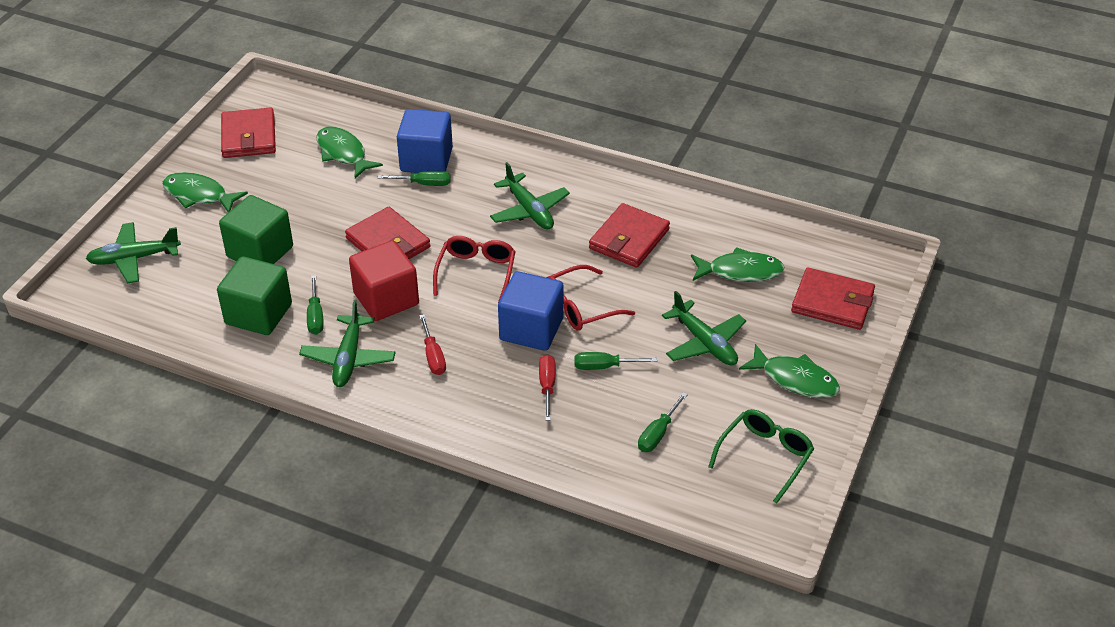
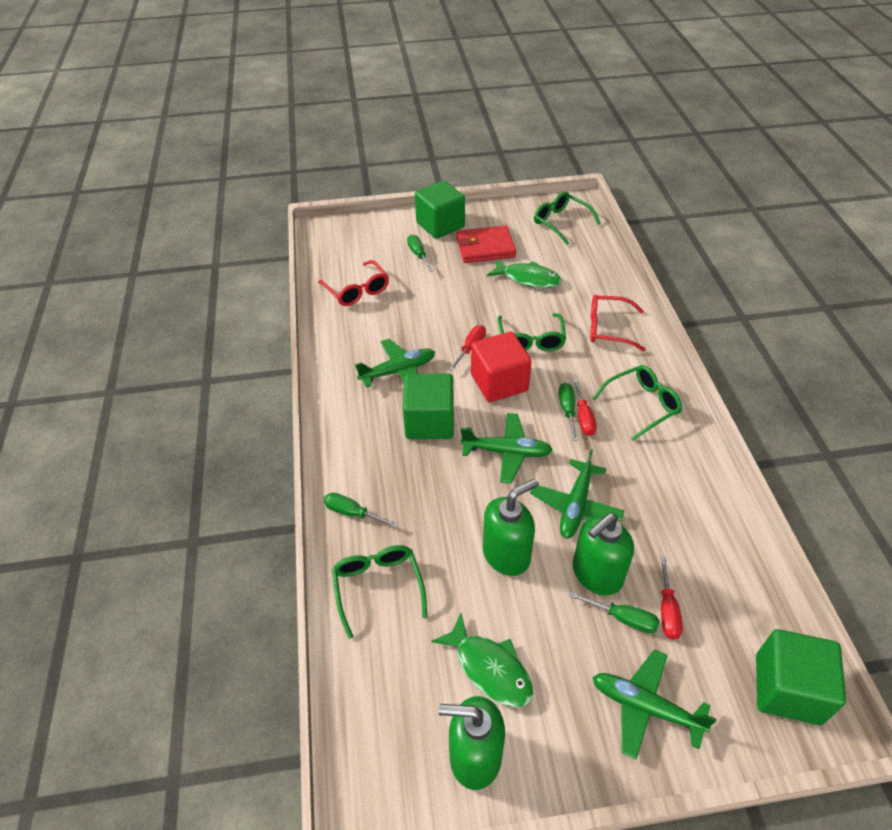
blue cube: [397,109,453,173] [498,271,564,351] = 2 -> none = 0
green cube: [217,256,292,335] [219,195,293,264] = 2 -> [403,373,454,439] [415,181,465,239] [756,629,846,725] = 3
green fish: [162,172,248,213] [316,126,383,179] [691,247,785,282] [739,344,840,398] = 4 -> [431,614,533,707] [487,258,562,288] = 2
green glasses: [708,409,814,504] = 1 -> [332,545,427,639] [497,313,566,351] [534,192,601,245] [592,365,682,441] = 4
green soap dispenser: none = 0 -> [438,696,505,790] [483,479,539,576] [573,513,634,595] = 3
red screwdriver: [419,314,446,375] [539,354,556,421] = 2 -> [449,325,486,371] [573,379,597,436] [660,556,683,640] = 3
red wallet: [221,107,276,158] [345,207,430,259] [589,203,670,268] [791,267,875,330] = 4 -> [456,225,516,263] = 1

